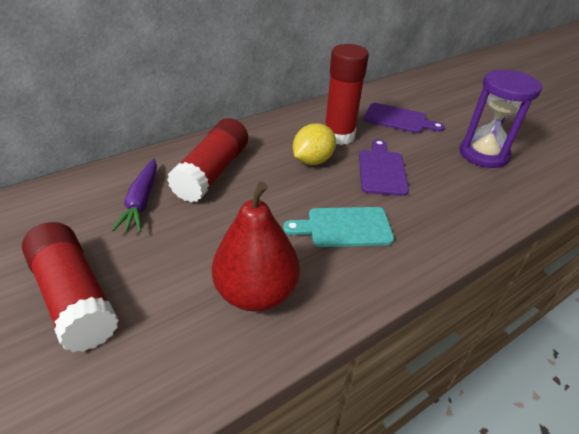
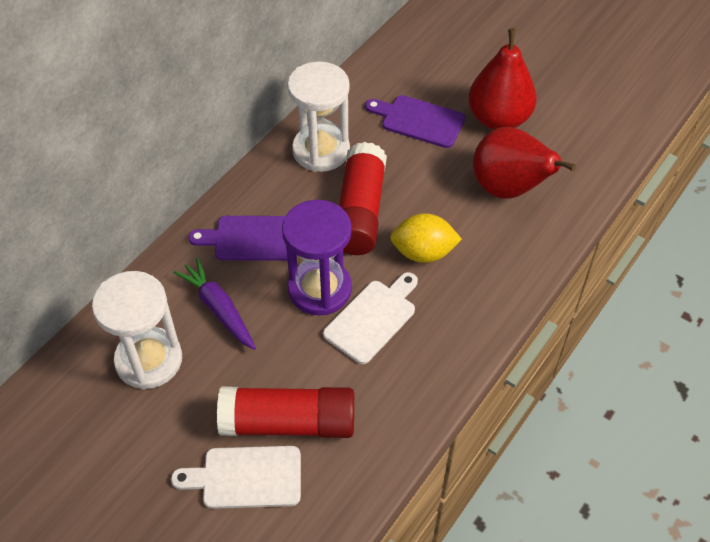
red glue stick: [22,222,119,352] [167,118,248,203] [325,44,369,145] = 3 -> [217,386,354,438] [339,142,387,255] = 2
red pear: [212,182,300,312] = 1 -> [468,28,537,130] [473,127,576,199] = 2
turquoise cutting board: [283,207,394,247] = 1 -> none = 0
white cutting board: none = 0 -> [171,446,301,509] [323,272,418,364] = 2
white hourglass: none = 0 -> [92,271,182,389] [287,61,350,172] = 2

